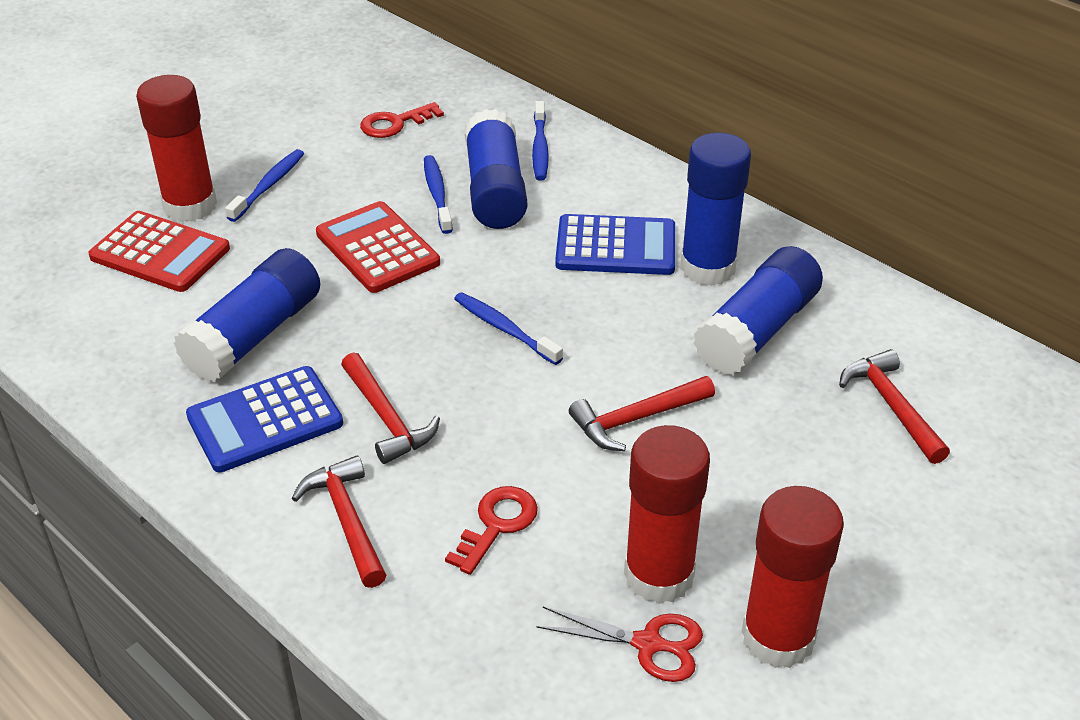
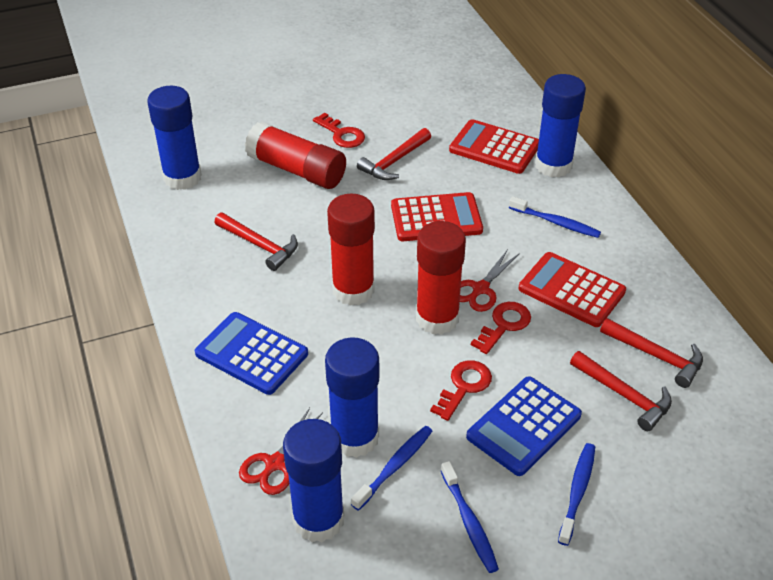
red calculator: [88,211,230,292] [316,201,440,293] = 2 -> [391,192,483,241] [449,119,539,174] [519,252,626,327] = 3
red key: [360,102,444,138] [445,486,538,575] = 2 -> [313,113,365,148] [430,360,492,421] [471,302,531,354] = 3
red scissors: [536,607,703,682] = 1 -> [239,408,323,495] [460,249,520,312] = 2

